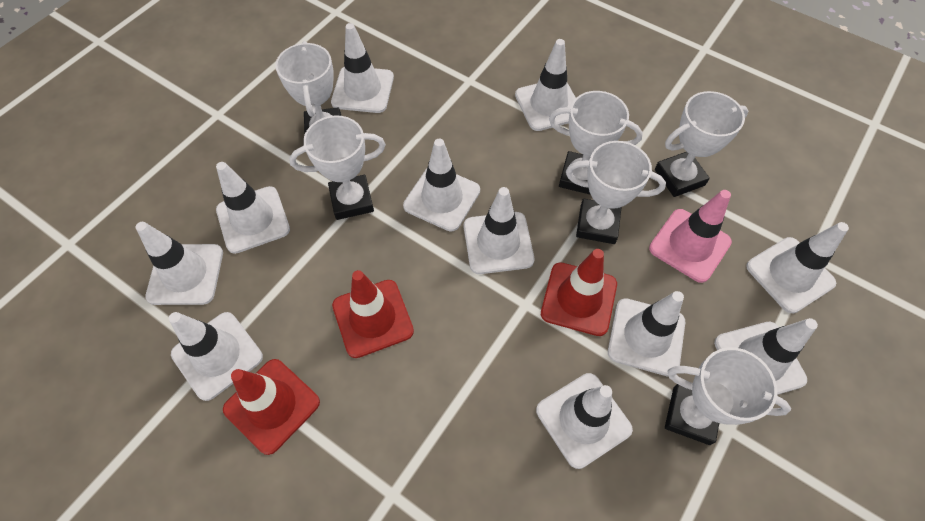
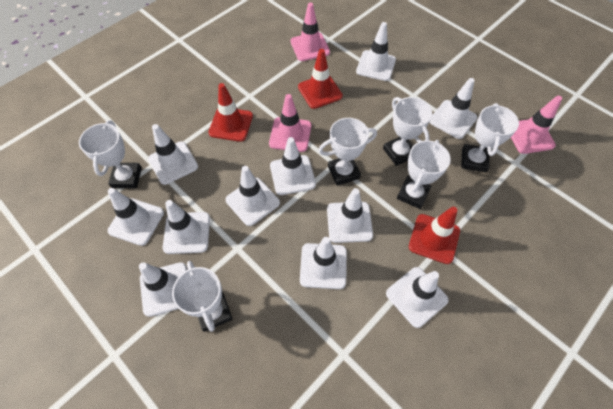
pink traffic cone: [649,190,732,283] = 1 -> [269,94,311,152] [291,3,330,61] [511,96,562,154] = 3

